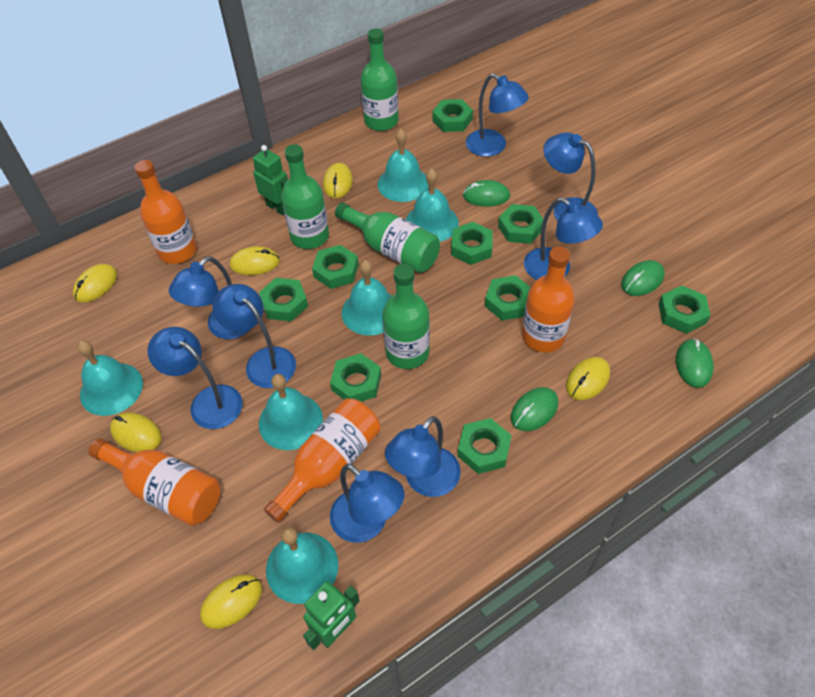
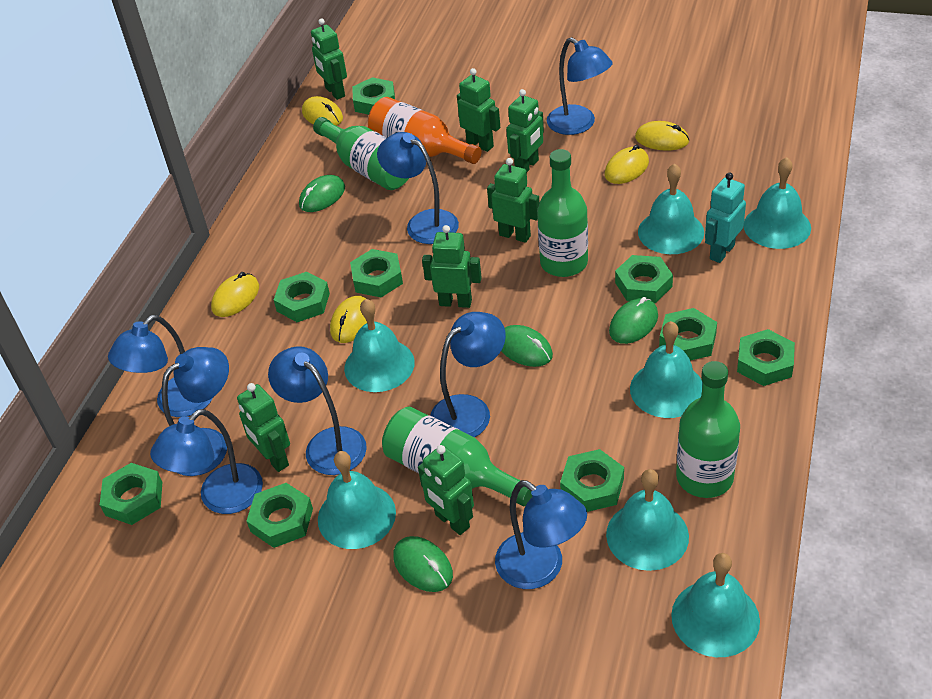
green robot: [253,145,288,215] [303,582,360,650] = 2 -> [237,383,290,472] [311,18,347,100] [418,445,474,535] [422,225,482,308] [457,68,500,152] [487,158,540,243] [506,89,544,172] = 7
orange bottle: [89,438,220,526] [135,160,197,264] [264,398,381,523] [522,247,575,353] = 4 -> [368,97,482,164] = 1
turquoise bell: [77,340,143,416] [259,374,323,450] [266,527,338,604] [342,260,392,336] [378,129,429,202] [406,168,459,242] = 6 -> [318,451,396,549] [344,299,415,392] [606,469,689,571] [630,321,703,418] [638,163,704,254] [671,553,760,657] [744,157,811,249] = 7
turquoise robot: none = 0 -> [705,173,746,263] = 1
yellow mouse: [73,264,117,302] [110,412,162,452] [200,574,262,629] [230,246,280,275] [323,163,353,198] [566,357,610,400] = 6 -> [211,272,259,317] [302,96,343,126] [330,296,367,343] [605,145,649,184] [635,121,689,151] = 5

